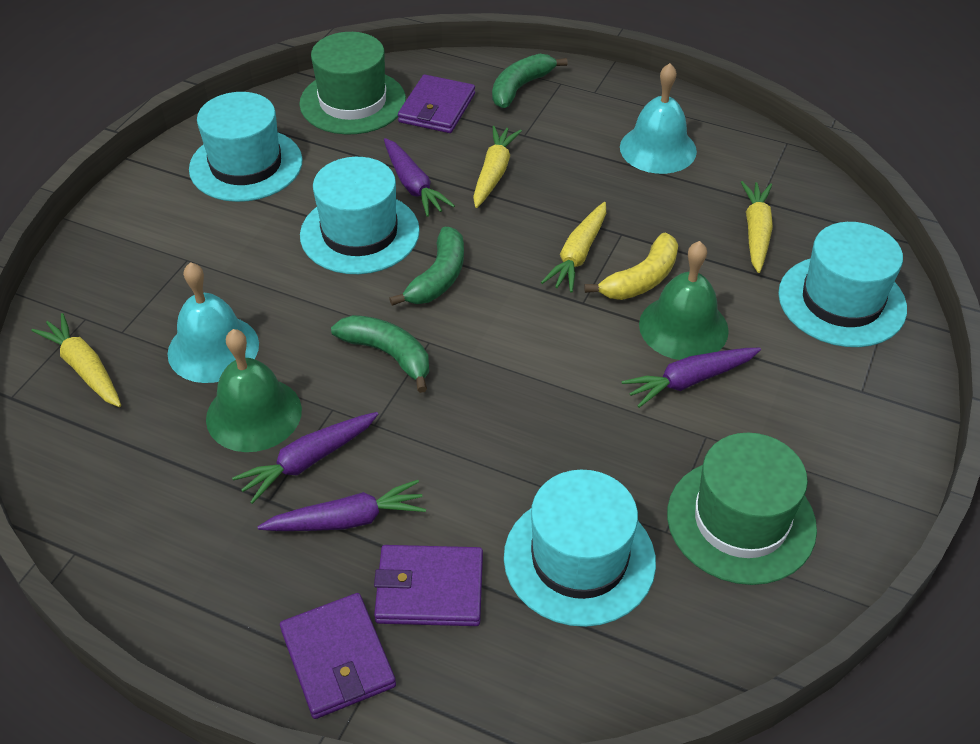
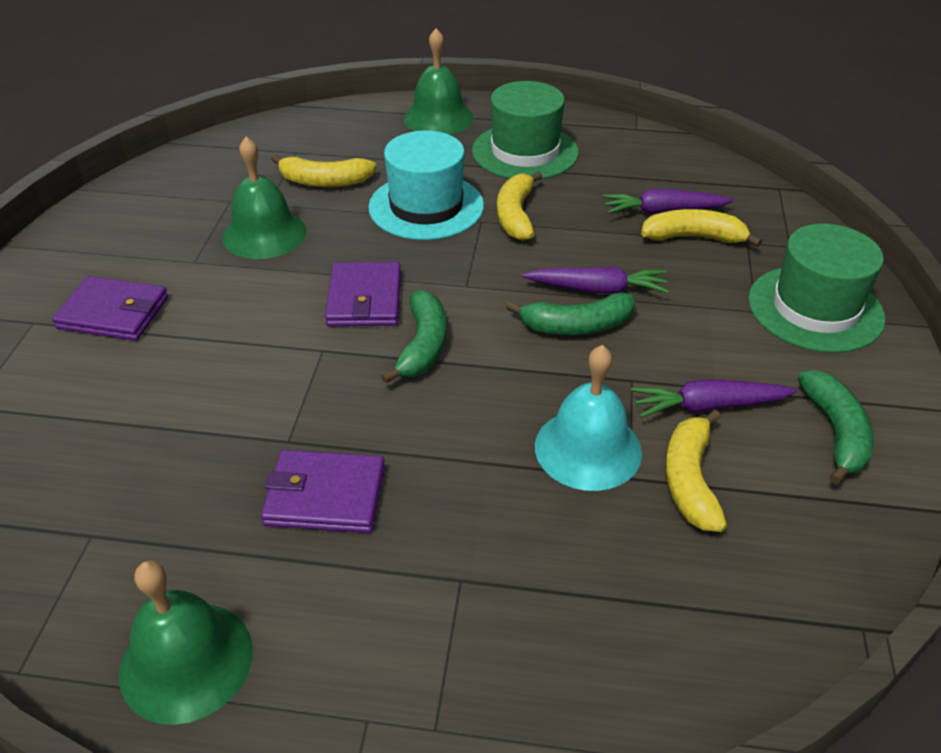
green bell: [206,329,302,452] [639,241,729,360] = 2 -> [119,561,253,725] [222,137,306,259] [404,28,473,135] = 3
purple carrot: [232,412,378,504] [257,480,426,531] [384,138,455,217] [622,348,761,408] = 4 -> [522,267,669,294] [602,189,734,214] [631,379,798,418] = 3
turquoise bell: [168,262,259,383] [620,63,697,174] = 2 -> [535,345,642,491] = 1
turquoise hat: [189,92,303,202] [300,157,420,274] [504,469,656,627] [778,222,907,347] = 4 -> [368,131,484,240] = 1
yellow banana: [584,233,678,300] = 1 -> [271,154,377,187] [497,171,543,241] [641,209,762,247] [665,410,727,532] = 4
yellow carrot: [31,313,121,407] [473,126,522,208] [541,202,606,293] [741,181,773,273] = 4 -> none = 0

